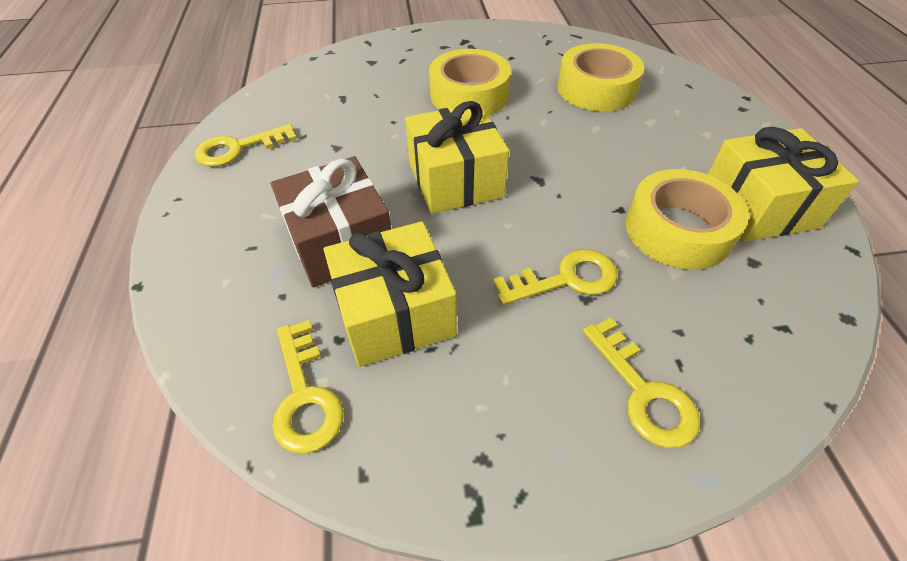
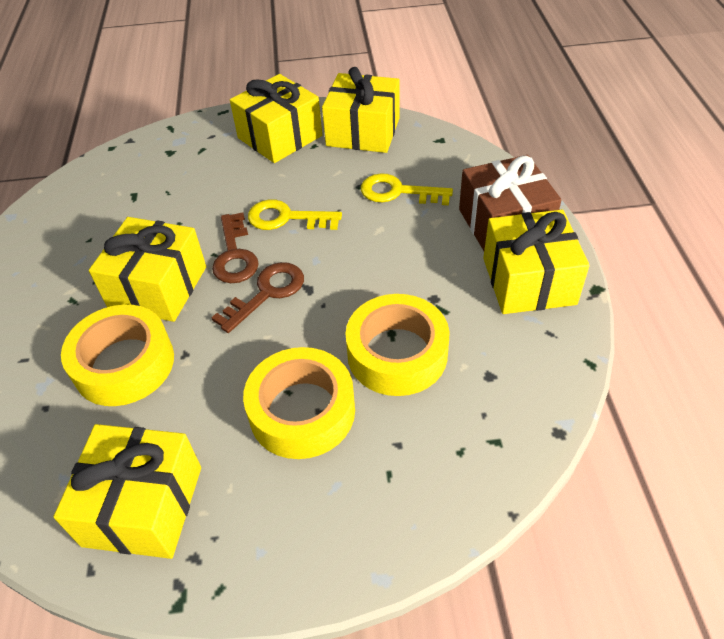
brown key: none = 0 -> [211,262,304,333] [212,212,259,283] = 2
yellow gift: [324,221,457,367] [405,101,509,214] [708,127,859,242] = 3 -> [53,424,201,559] [89,217,206,322] [230,74,322,163] [322,67,400,153] [483,210,590,314] = 5
yellow key: [195,124,297,167] [272,320,344,454] [493,249,617,305] [583,317,700,448] = 4 -> [248,199,342,230] [361,173,453,205] = 2

